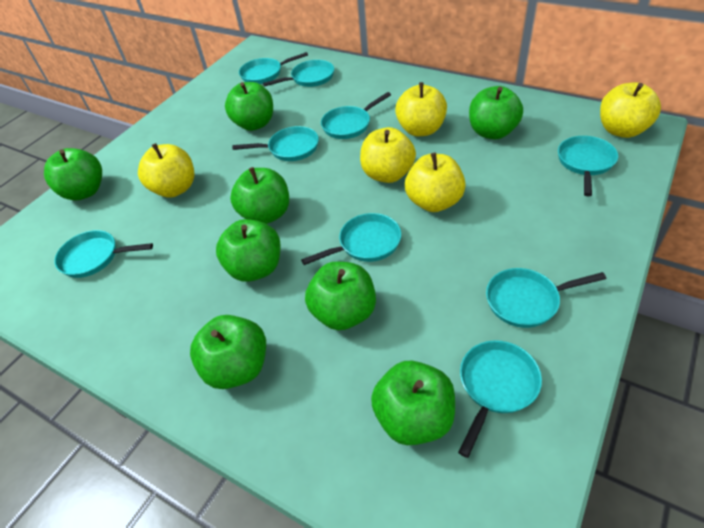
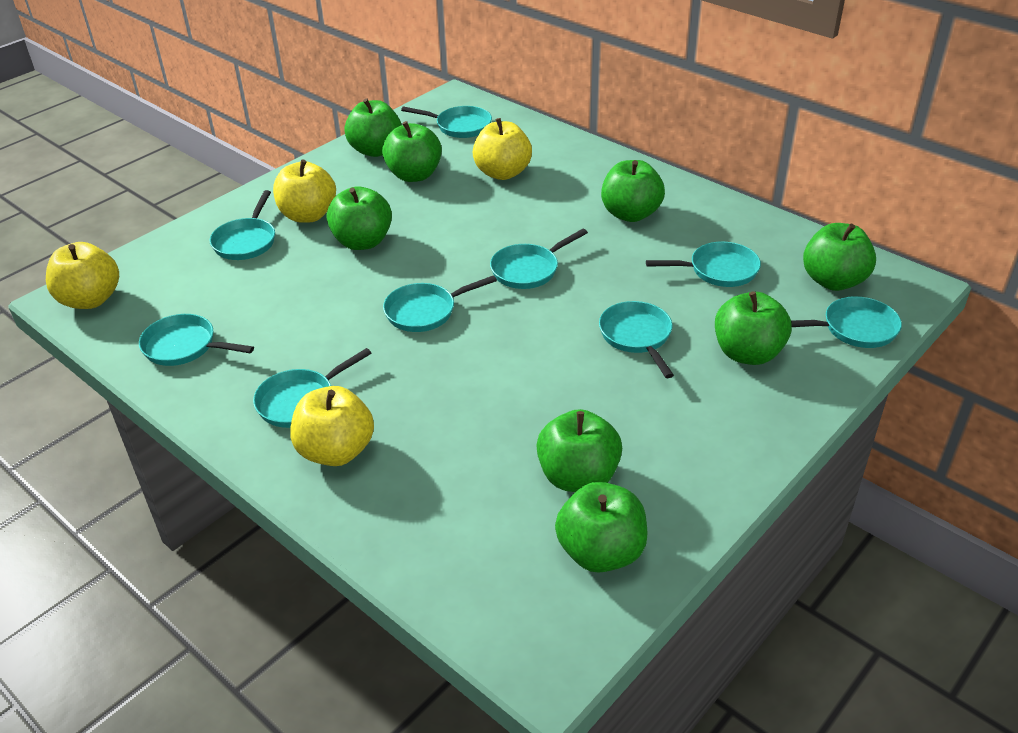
yellow apple: [138,143,194,198] [360,127,416,183] [395,82,447,136] [405,153,466,212] [600,82,661,138] = 5 -> [46,242,119,309] [273,159,336,223] [290,386,374,466] [472,118,532,180] = 4

